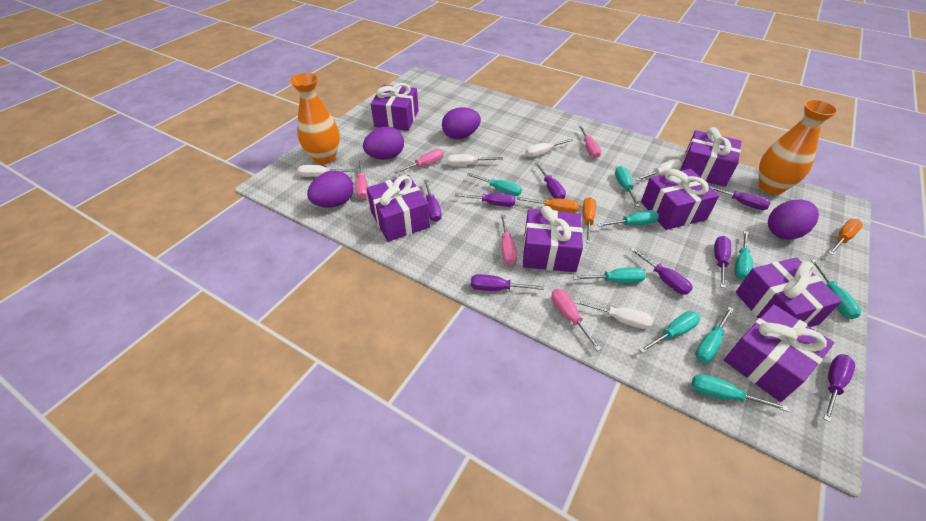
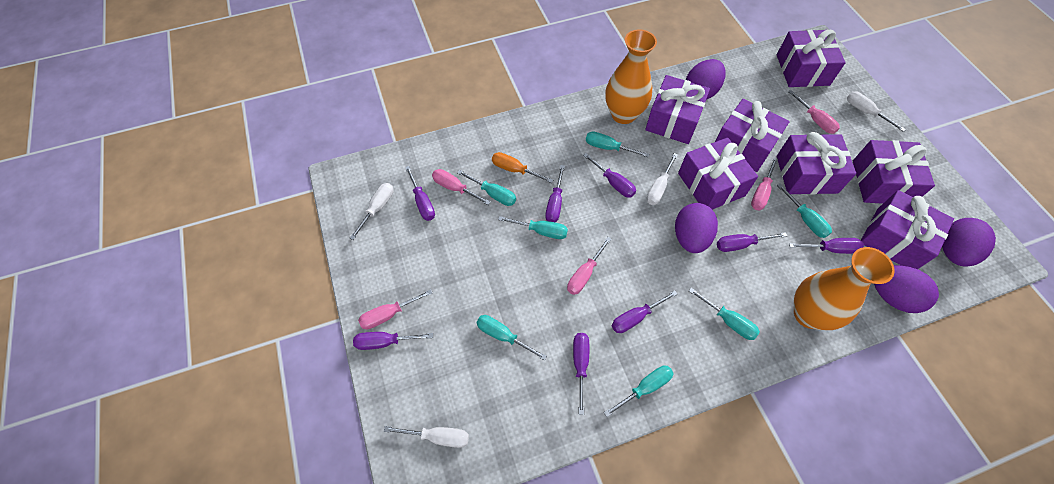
orange screwdriver: [517,197,579,213] [583,197,596,244] [829,219,863,255] = 3 -> [492,152,553,183] = 1
turquoise screwdriver: [467,173,522,196] [573,267,646,283] [597,210,659,227] [615,166,640,207] [639,311,700,353] [692,374,788,412] [695,307,734,363] [735,231,753,280] [811,259,861,319] = 9 -> [457,170,516,206] [476,315,547,360] [498,216,568,239] [586,131,649,157] [604,365,674,417] [689,288,760,340] [777,184,832,238] = 7
white screwdriver: [298,165,356,177] [447,154,503,166] [525,138,574,157] [574,299,653,329] [635,159,682,181] = 5 -> [350,183,393,240] [384,426,469,448] [646,153,678,205] [847,91,906,132] = 4

